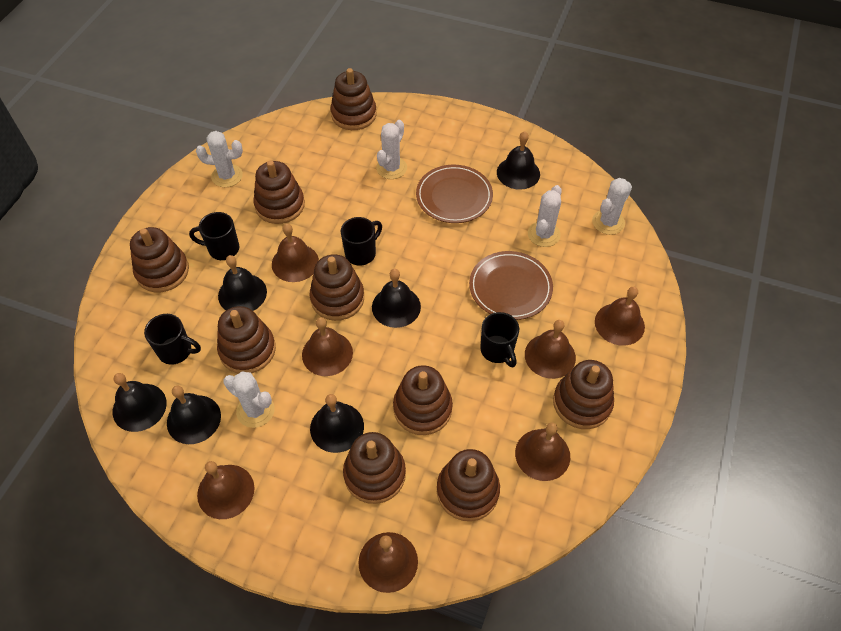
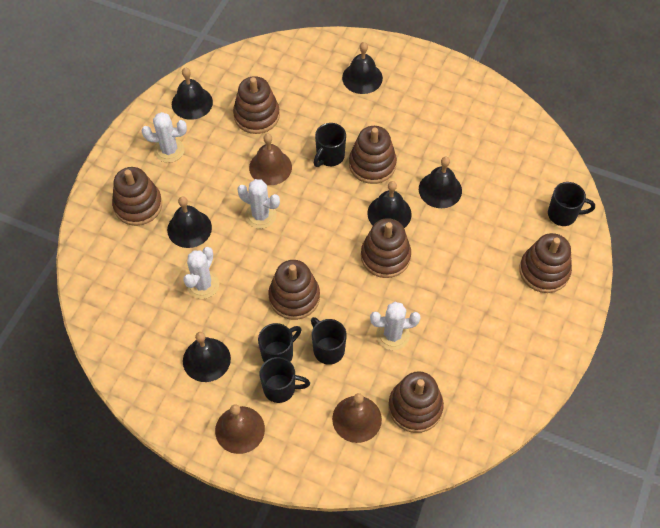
black mug: [144,314,201,365] [189,212,239,260] [341,217,382,265] [480,312,519,368] = 4 -> [258,323,301,362] [260,357,310,403] [311,317,347,365] [314,123,346,167] [548,182,595,226] = 5
brown bell: [197,461,254,519] [272,223,319,282] [302,317,353,376] [358,532,418,593] [515,422,570,481] [525,320,576,379] [595,287,645,346] = 7 -> [215,404,265,454] [249,133,292,185] [332,393,382,443] = 3
brown plate: [416,165,493,223] [469,251,553,320] = 2 -> none = 0
brown stacking toy: [130,227,189,292] [217,306,276,374] [253,160,305,224] [309,254,364,321] [330,68,377,130] [343,432,406,504] [393,365,453,435] [437,449,500,521] [553,360,614,429] = 9 -> [112,167,162,226] [233,76,280,134] [268,260,320,320] [349,126,397,184] [361,218,411,278] [388,371,444,433] [519,233,572,293] = 7
white cactus: [196,131,243,187] [223,371,275,428] [376,120,407,179] [528,185,562,247] [592,178,632,235] = 5 -> [142,112,187,163] [183,247,219,299] [237,179,280,229] [370,302,421,350] = 4

